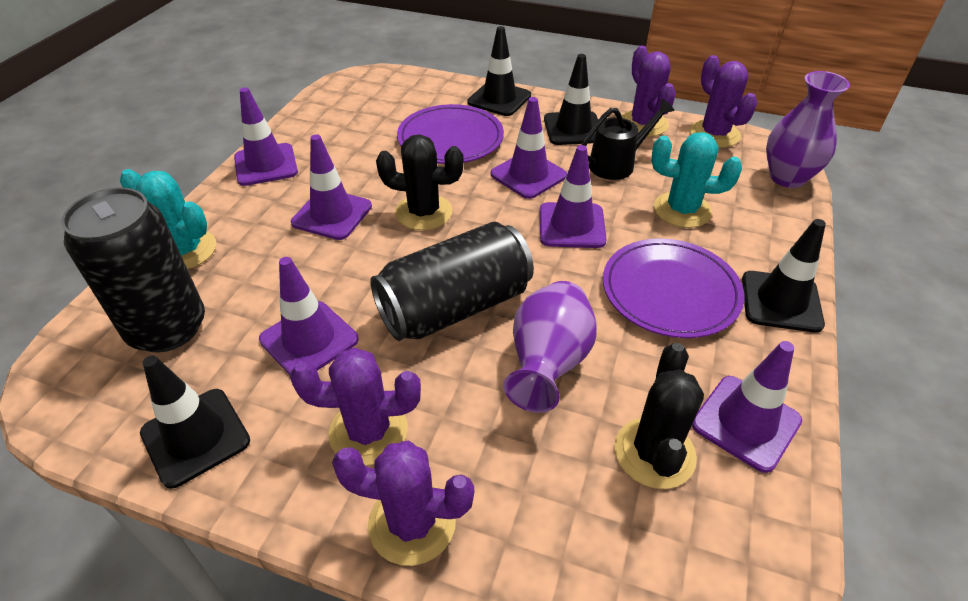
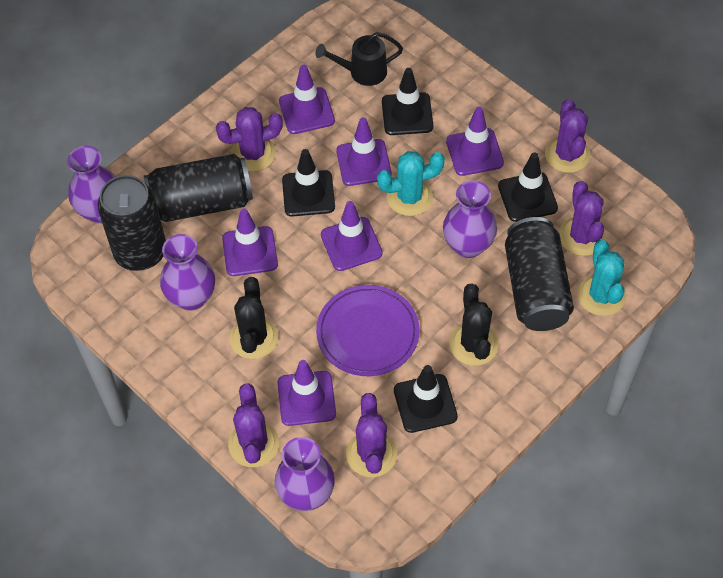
black can: [61,187,205,353] [370,222,534,341] = 2 -> [98,175,166,271] [144,154,253,222] [505,217,574,331] = 3
purple cactus: [290,347,421,466] [332,441,474,566] [622,46,676,137] [690,55,758,148] = 4 -> [216,107,283,172] [228,383,279,467] [346,393,397,477] [545,99,590,173] [559,181,606,256] = 5
purple plate: [397,104,504,164] [603,238,744,338] = 2 -> [316,285,420,376] = 1
purple vase: [503,281,597,413] [766,71,850,188] = 2 -> [67,146,116,223] [160,234,215,311] [275,437,335,511] [443,180,497,258] = 4

